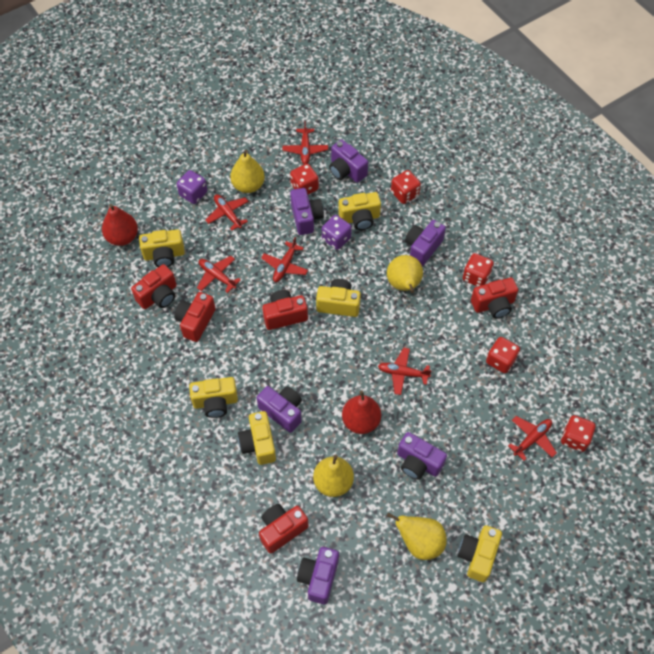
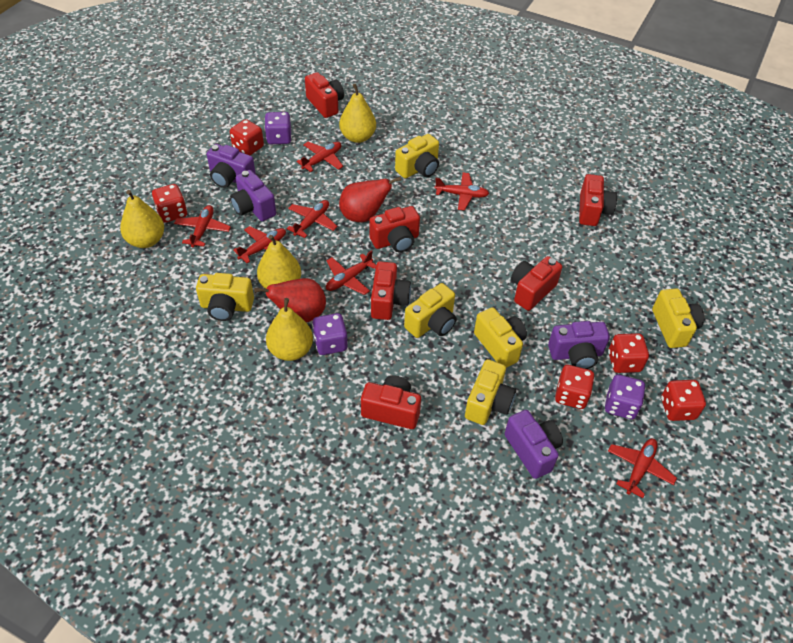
purple camera: [257,386,302,433] [290,188,324,235] [297,547,339,604] [329,140,368,183] [397,432,447,480] [405,220,446,266] = 6 -> [207,144,256,188] [230,170,276,221] [505,410,563,479] [548,321,610,369] = 4
purple dice: [177,170,207,204] [322,215,352,250] = 2 -> [264,112,292,144] [312,313,348,355] [605,374,645,419] = 3
red camera: [131,264,177,309] [174,292,216,342] [259,504,308,553] [262,290,308,330] [471,277,518,319] = 5 -> [305,72,344,118] [361,376,421,429] [370,206,420,252] [371,261,411,320] [511,256,562,311] [579,174,617,226] = 6
red plane: [197,256,241,293] [205,194,249,231] [261,237,308,282] [282,121,328,164] [378,348,432,395] [508,416,557,461] = 6 -> [174,205,231,248] [233,226,286,263] [287,200,338,238] [296,142,343,172] [326,250,376,295] [435,173,489,211] [608,439,677,498] = 7

